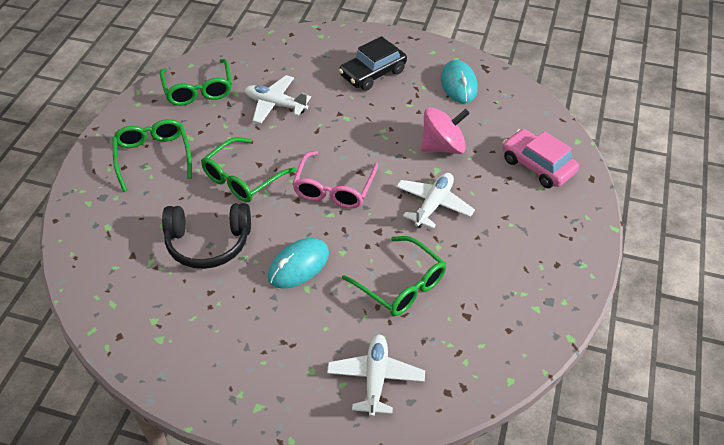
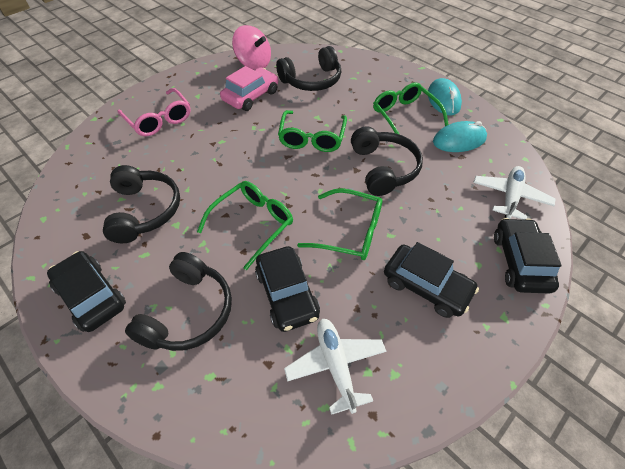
black car: [339,36,407,91] = 1 -> [47,251,126,332] [255,246,320,332] [384,242,479,318] [494,218,562,294] = 4
black headphones: [162,203,251,269] = 1 -> [103,165,180,243] [125,252,232,351] [276,46,341,91] [351,126,423,196] = 4
white plane: [245,75,311,123] [327,335,425,417] [396,173,475,229] = 3 -> [284,319,386,415] [473,166,555,220] = 2

